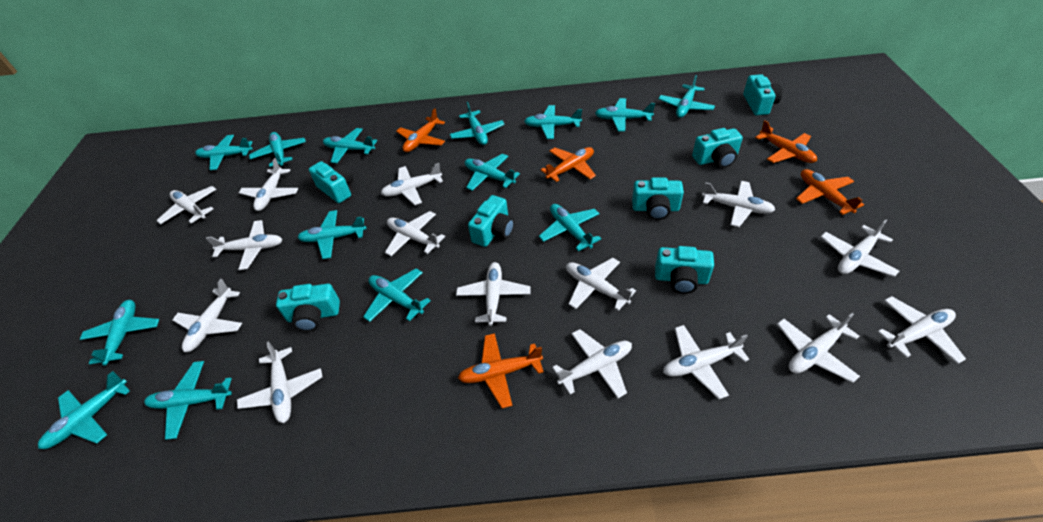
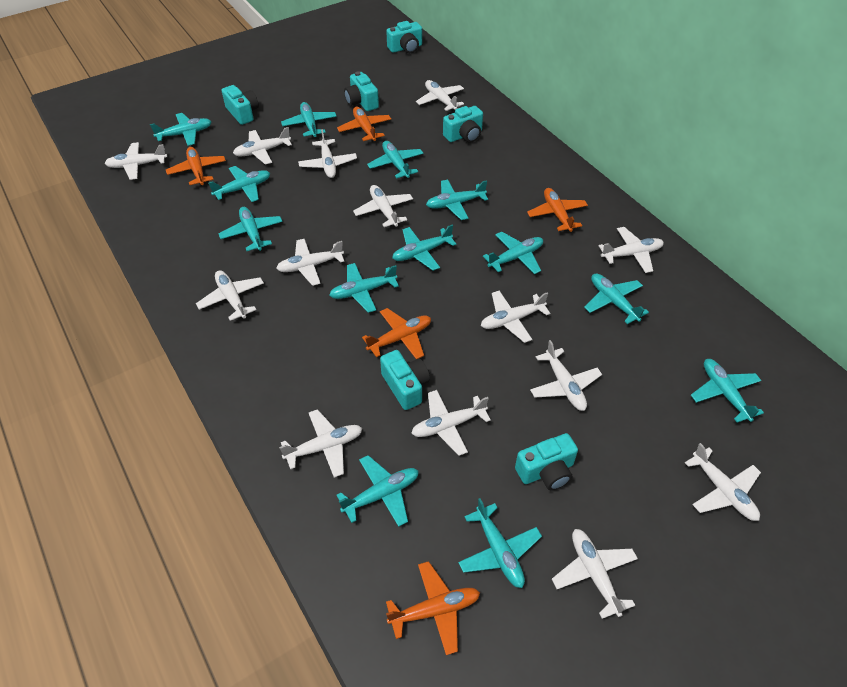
turquoise camera: [276,284,340,332] [309,161,354,203] [468,195,514,247] [632,177,684,220] [655,246,714,294] [692,128,743,168] [743,74,782,115] = 7 -> [221,85,259,125] [344,71,379,111] [380,350,430,410] [386,21,422,53] [443,106,483,142] [515,433,578,491] = 6
turquoise plane: [38,371,130,449] [80,300,160,365] [144,361,232,440] [195,135,252,170] [249,132,306,167] [297,210,367,259] [323,128,377,163] [363,268,431,322] [450,102,505,145] [465,153,520,191] [524,105,582,139] [539,204,601,251] [595,98,655,132] [658,75,715,118] = 14 -> [150,113,212,146] [208,166,270,202] [219,207,283,251] [281,102,337,138] [329,263,399,313] [336,455,419,527] [367,141,423,178] [392,225,456,271] [426,179,488,220] [458,498,542,588] [483,232,543,274] [584,273,649,324] [691,359,764,423] = 13
white plane: [156,186,216,224] [172,279,242,352] [206,220,283,270] [237,341,322,423] [239,158,298,211] [381,163,443,205] [385,211,445,256] [456,262,531,326] [552,329,632,398] [566,258,636,311] [663,325,749,399] [702,181,775,227] [777,313,860,383] [821,219,899,277] [877,296,966,364] = 15 -> [105,142,167,180] [196,270,264,321] [233,127,292,165] [276,239,345,286] [279,409,362,478] [298,129,357,178] [353,185,413,227] [411,390,491,456] [416,80,464,111] [481,290,550,343] [530,340,602,411] [552,529,638,619] [599,227,664,273] [685,443,761,521] = 14

